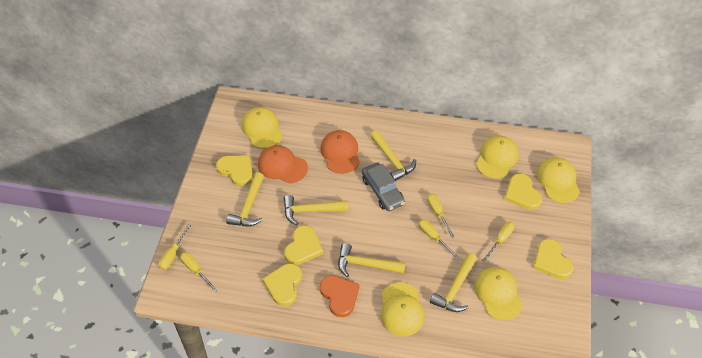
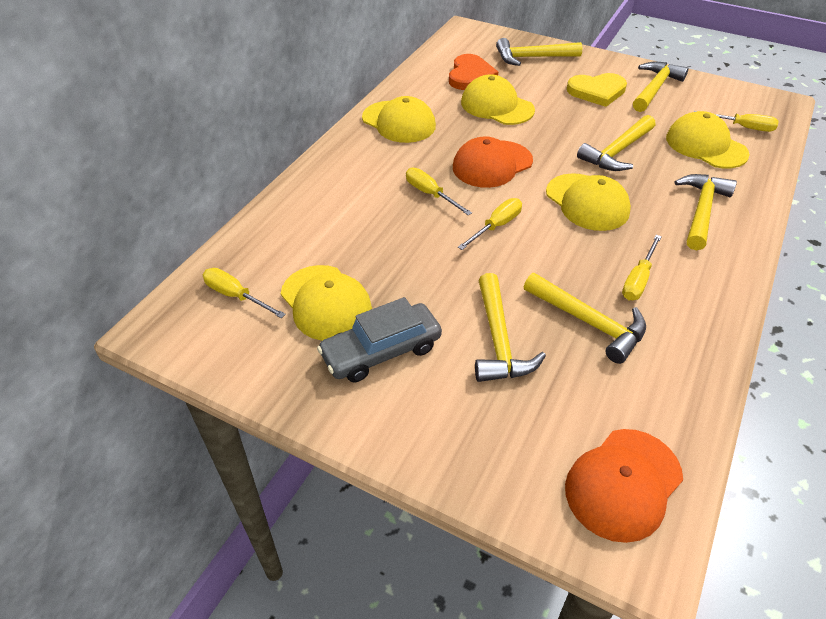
yellow hammer: [226,172,264,226] [284,195,348,225] [338,243,405,277] [370,131,416,181] [430,253,477,312] = 5 -> [475,273,546,382] [496,38,583,66] [524,273,646,364] [577,115,655,171] [633,62,688,112] [675,174,737,250] = 6
yellow heart: [216,155,253,186] [263,263,302,306] [284,225,323,265] [504,173,542,210] [533,239,573,279] = 5 -> [567,73,627,107] = 1

